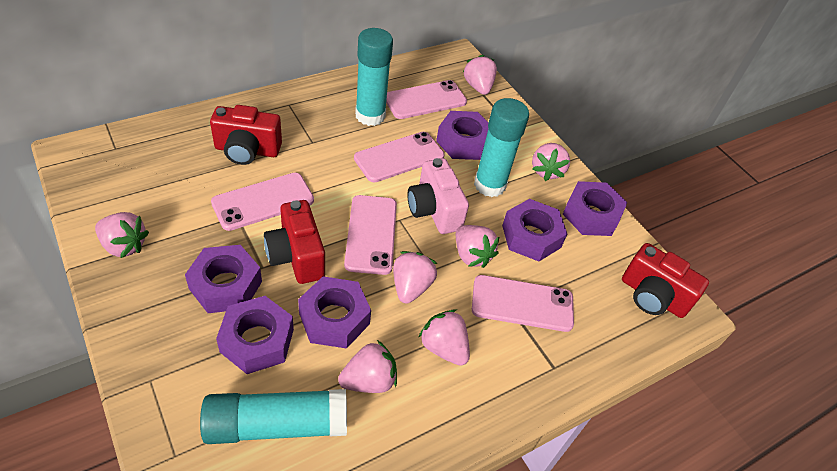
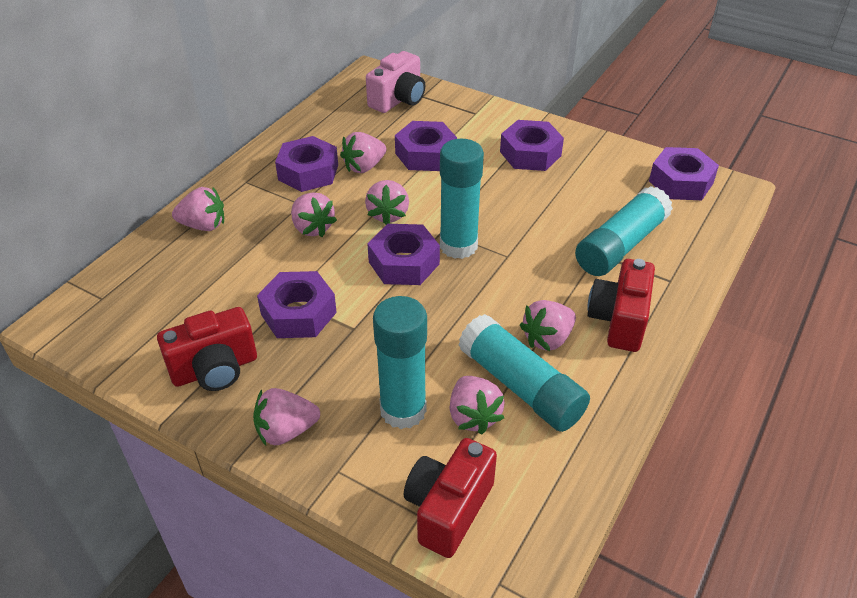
pink phone: [211,173,314,231] [344,195,397,275] [354,132,444,182] [386,80,467,119] [472,275,574,332] = 5 -> none = 0
turquoise glue stick: [200,389,347,444] [355,28,393,126] [474,98,529,197] = 3 -> [373,296,427,429] [440,139,484,259] [459,314,590,432] [575,186,673,276] = 4

